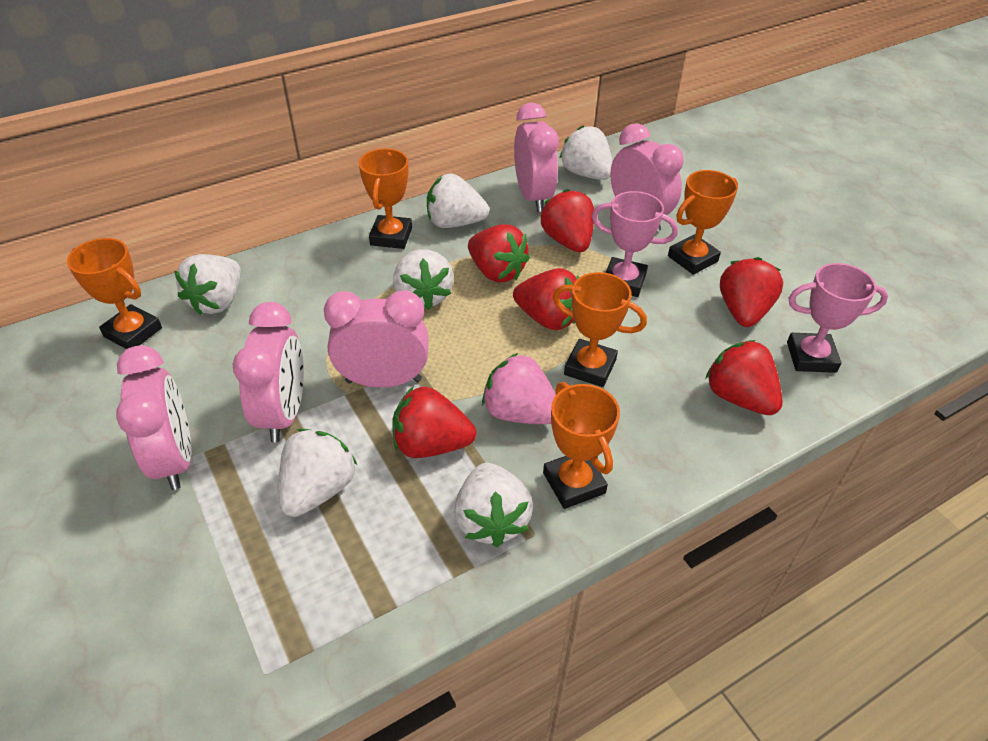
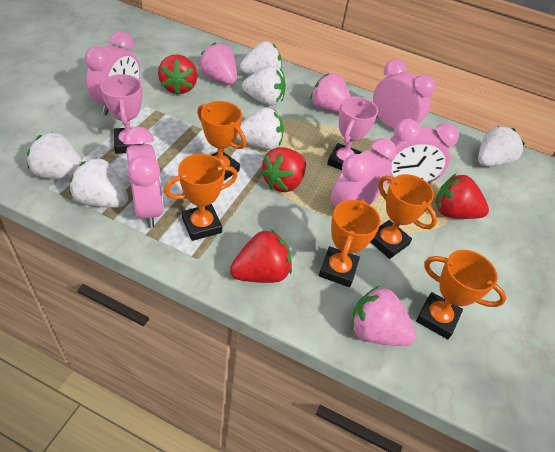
pink strawberry: [482,353,556,424] = 1 -> [199,42,237,85] [310,73,351,113] [351,286,416,346] = 3
red strawberry: [393,387,476,458] [468,224,530,283] [513,268,579,330] [541,189,594,252] [706,340,783,415] [720,257,783,327] = 6 -> [158,54,197,95] [230,230,292,283] [260,147,306,192] [435,174,489,219] = 4

